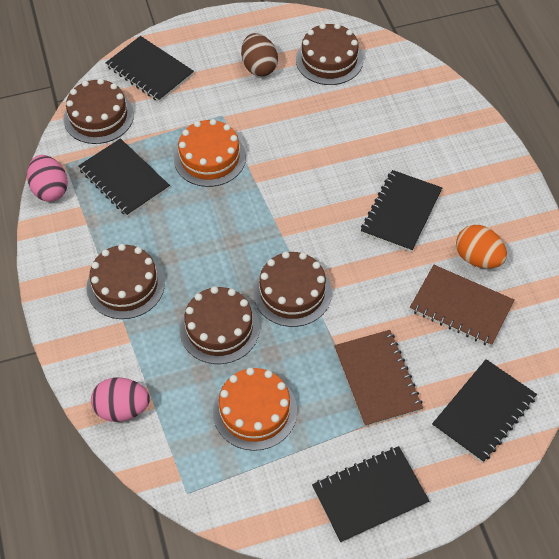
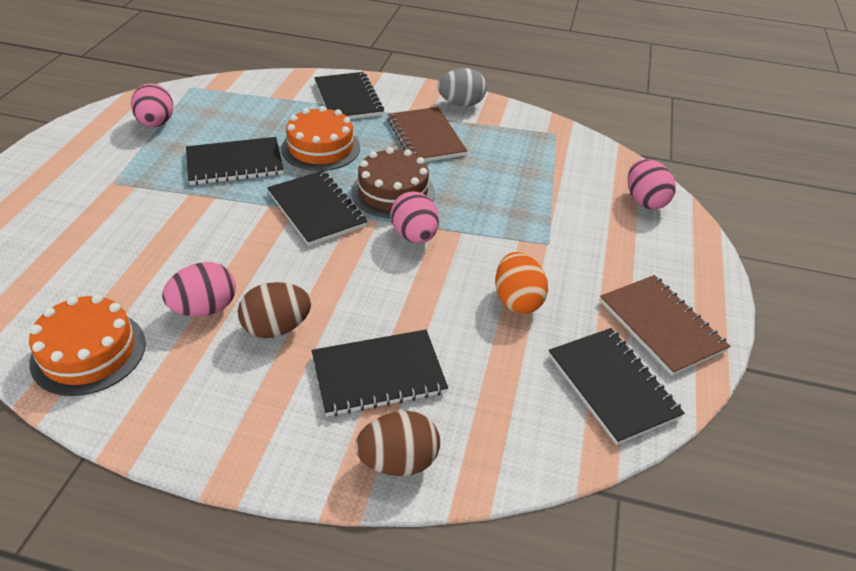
brown cake: [64,78,134,144] [86,244,165,319] [180,286,260,364] [253,251,332,327] [296,23,363,85] = 5 -> [351,147,435,219] = 1
brown egg: [241,33,278,76] = 1 -> [238,282,311,338] [355,411,440,476] = 2
grey egg: none = 0 -> [438,68,487,107] = 1
pink egg: [27,155,68,202] [91,377,150,422] = 2 -> [131,83,174,127] [162,262,236,316] [391,192,439,243] [628,159,676,209] = 4

